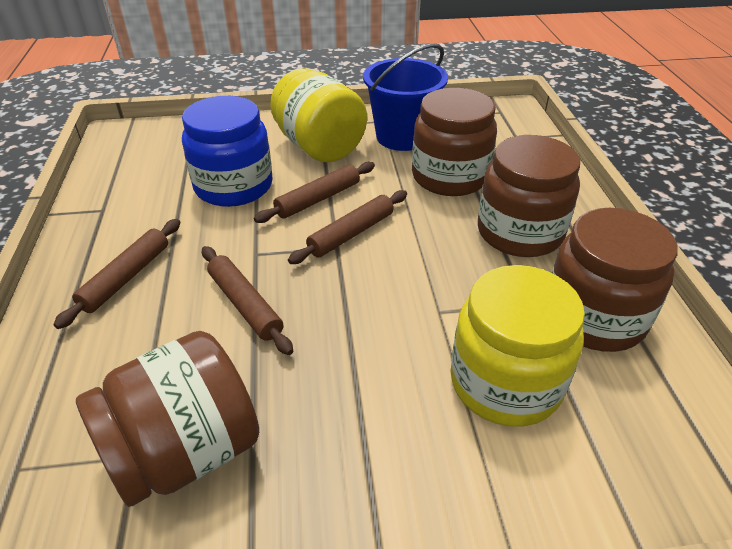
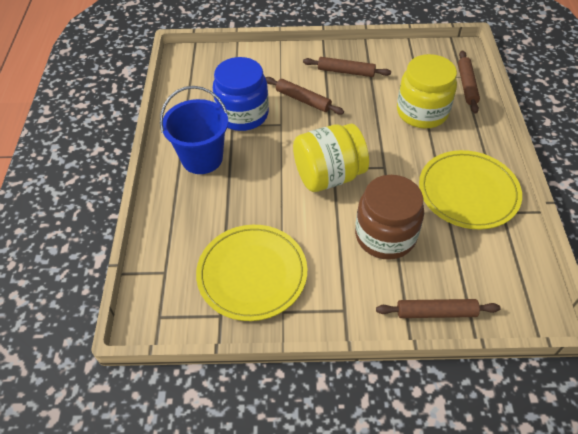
brown jar: [76,331,259,507] [412,88,497,196] [478,135,580,257] [552,208,678,352] = 4 -> [355,175,424,260] = 1
yellow plate: none = 0 -> [196,225,307,321] [419,150,522,230] = 2

